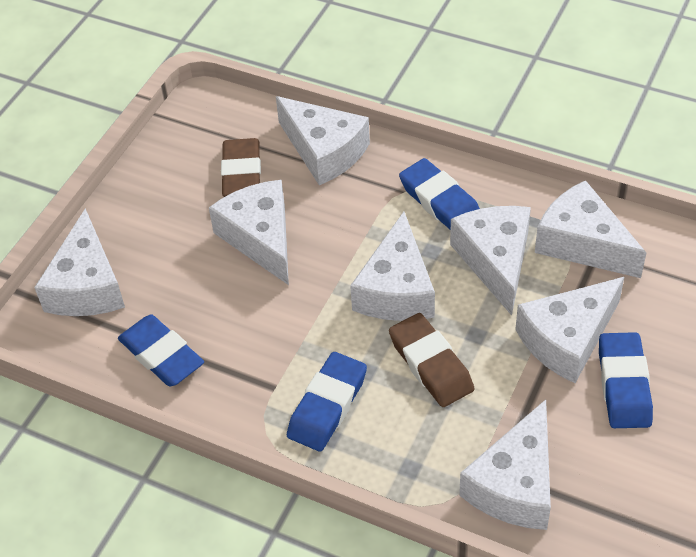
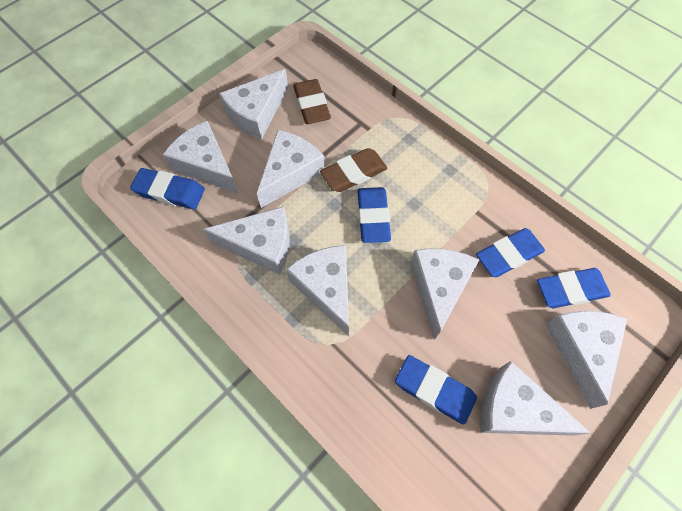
blue eraser: [118,315,204,386] [287,352,367,452] [399,158,480,230] [599,332,653,428] = 4 -> [130,168,205,209] [357,187,391,243] [395,355,477,425] [476,228,545,277] [537,268,611,308] = 5

